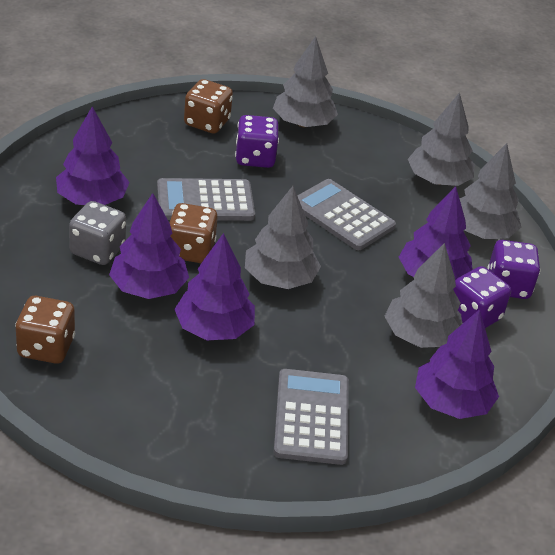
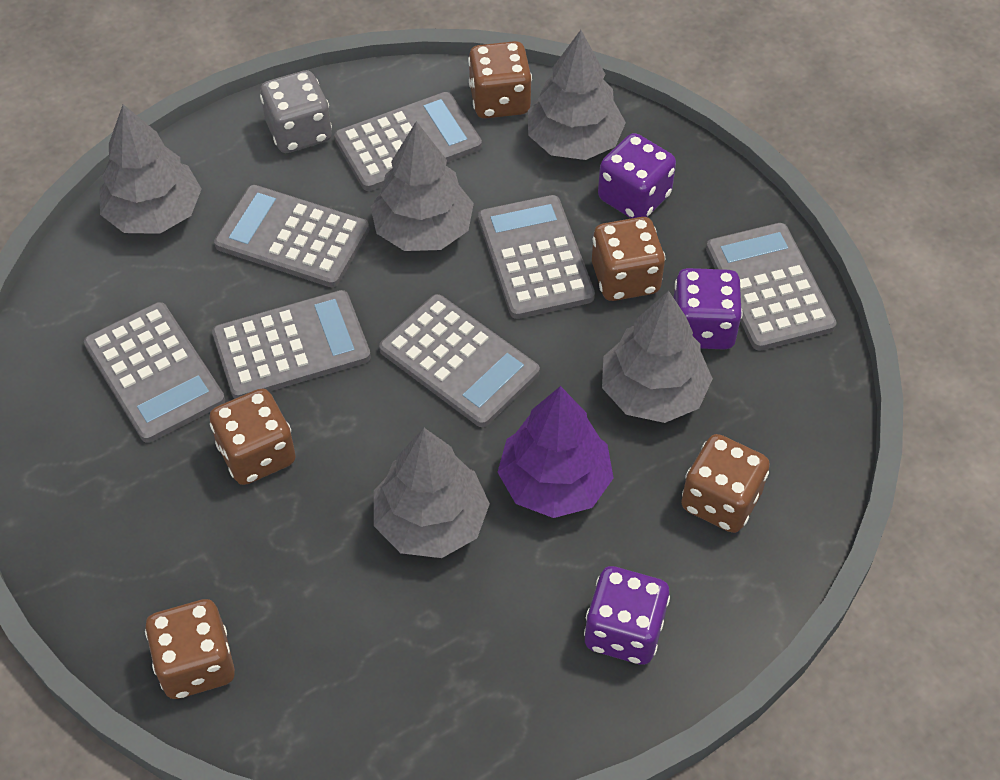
brown dice: [15,296,75,364] [169,203,218,263] [184,79,233,133] = 3 -> [145,599,235,699] [209,388,296,485] [468,41,532,118] [592,217,665,301] [681,434,770,533] = 5
grey calculator: [157,178,255,221] [273,369,349,465] [297,179,396,250] = 3 -> [84,302,225,443] [212,290,371,399] [214,185,369,287] [334,92,482,191] [379,294,540,427] [478,195,595,319] [706,223,837,351] = 7
purple tree: [56,106,130,205] [109,193,189,299] [174,233,255,340] [399,186,473,280] [415,309,499,419] = 5 -> [498,386,613,518] = 1

